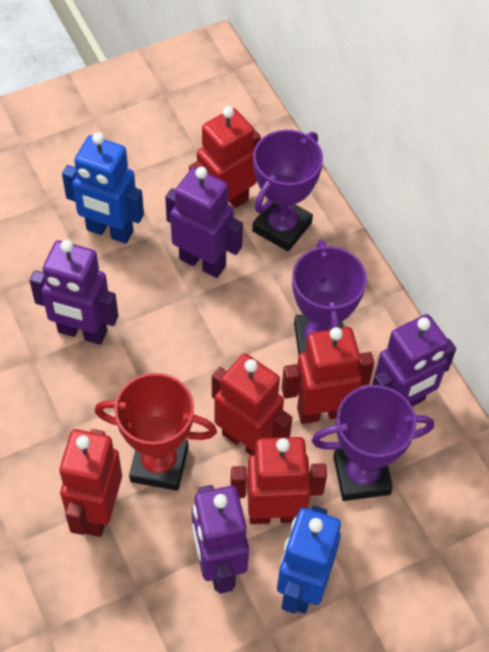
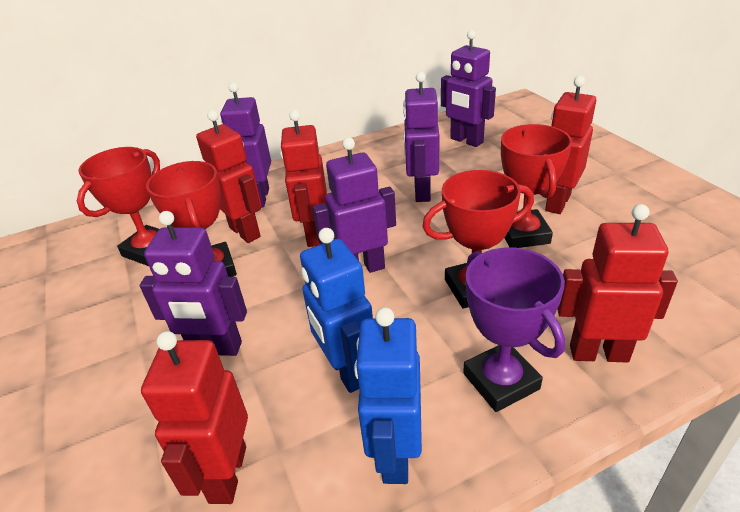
purple robot: [30,240,118,345] [165,167,243,278] [192,485,249,594] [372,314,456,407] = 4 -> [140,211,247,356] [220,82,271,208] [312,137,396,273] [403,72,440,202] [441,30,496,147] = 5
purple trophy: [252,130,323,251] [292,240,367,355] [312,385,434,501] = 3 -> [463,248,565,412] = 1
red trophy: [95,373,217,491] = 1 -> [77,147,160,266] [146,161,237,277] [422,170,534,309] [501,124,572,248] = 4

